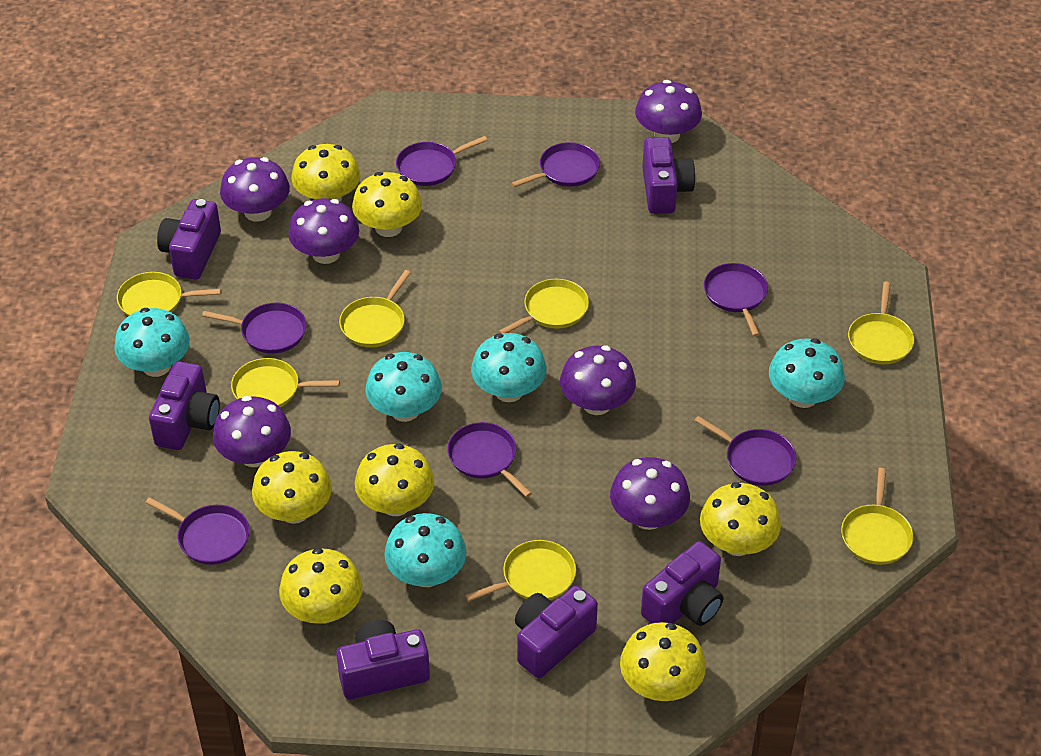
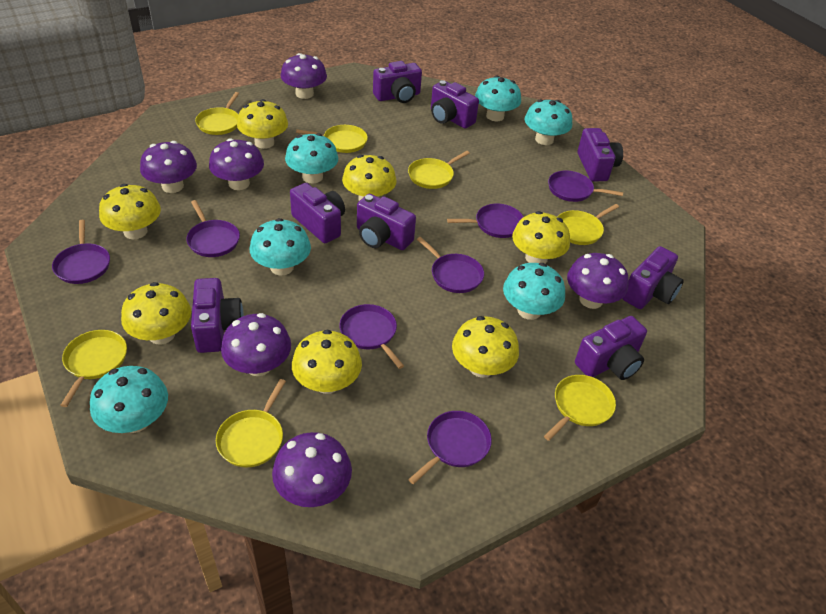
purple camera: [149,361,220,450] [157,199,221,280] [336,620,430,699] [515,586,598,678] [641,541,723,626] [642,137,695,214] = 6 -> [191,278,244,353] [290,183,345,243] [357,194,416,250] [373,61,422,103] [431,80,479,128] [575,316,647,380] [578,128,623,182] [622,246,684,309] = 8
turquoise mushroom: [114,308,190,377] [365,352,442,422] [384,513,467,587] [471,333,547,402] [769,338,845,408] = 5 -> [90,366,168,433] [250,218,311,276] [285,133,338,184] [475,76,521,121] [503,263,565,320] [524,99,572,145] = 6

